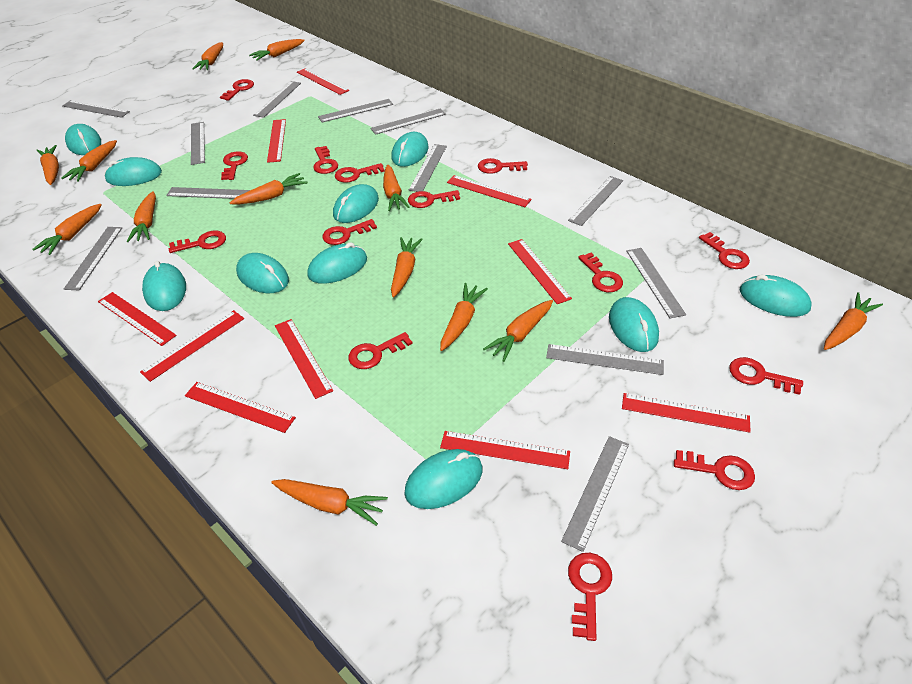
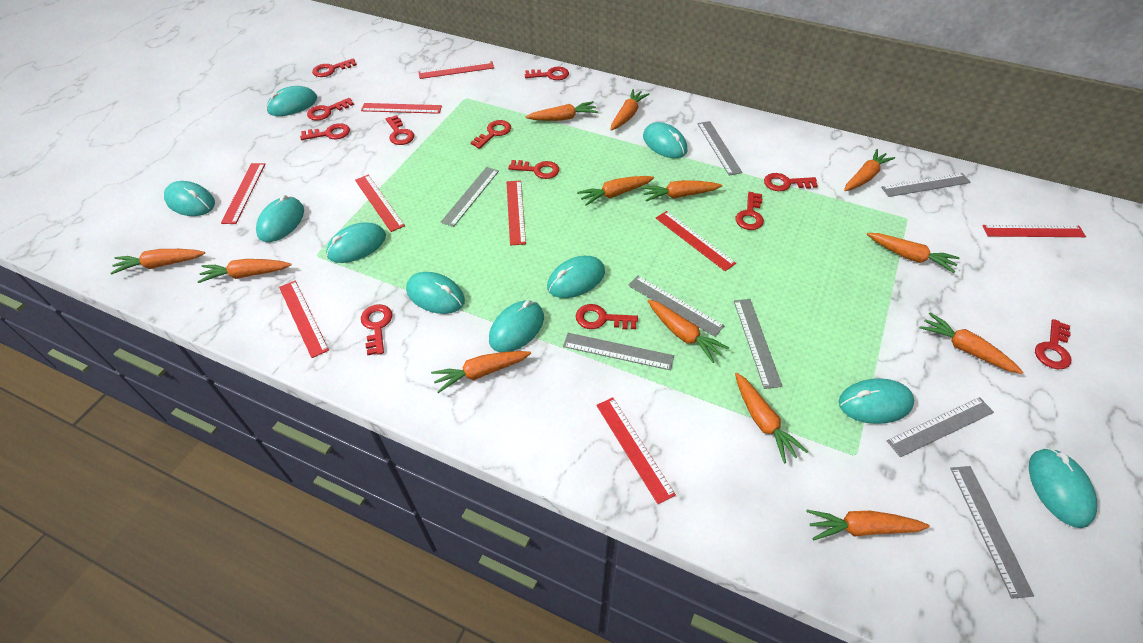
grey ruler: [62,100,130,118] [64,227,122,290] [166,187,250,199] [191,122,205,165] [253,81,301,118] [318,99,393,122] [370,109,446,135] [409,144,447,192] [546,344,664,375] [561,436,629,552] [568,176,623,226] [626,248,686,318] = 12 -> [441,167,499,227] [563,333,674,370] [628,276,725,337] [697,121,743,175] [734,299,783,389] [881,173,971,197] [887,397,994,457] [950,466,1034,599] = 8
red key: [169,230,226,253] [220,79,254,101] [221,151,248,180] [313,146,338,174] [322,219,377,245] [335,163,385,183] [348,332,413,369] [408,190,460,208] [478,158,528,174] [568,553,612,641] [578,253,623,292] [674,450,755,490] [699,232,750,269] [729,357,803,395] = 14 -> [300,123,350,140] [307,98,354,120] [312,59,357,77] [361,304,392,355] [386,115,414,145] [470,120,511,149] [508,160,559,179] [525,67,569,80] [576,304,638,329] [735,192,764,230] [764,173,818,191] [1035,319,1071,369] = 12
red ruler: [98,292,177,346] [140,310,244,382] [185,382,296,433] [267,119,286,163] [275,319,333,399] [297,68,349,95] [440,431,570,469] [447,175,532,207] [508,239,572,304] [622,393,751,433] = 10 -> [221,163,265,224] [279,281,329,358] [355,175,405,232] [361,103,442,114] [418,61,494,79] [507,180,526,246] [596,397,676,504] [656,211,736,271] [982,225,1086,237] = 9

